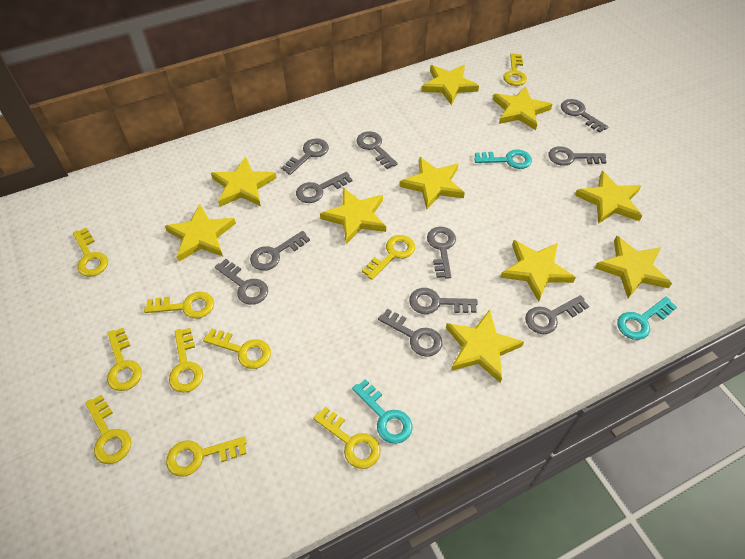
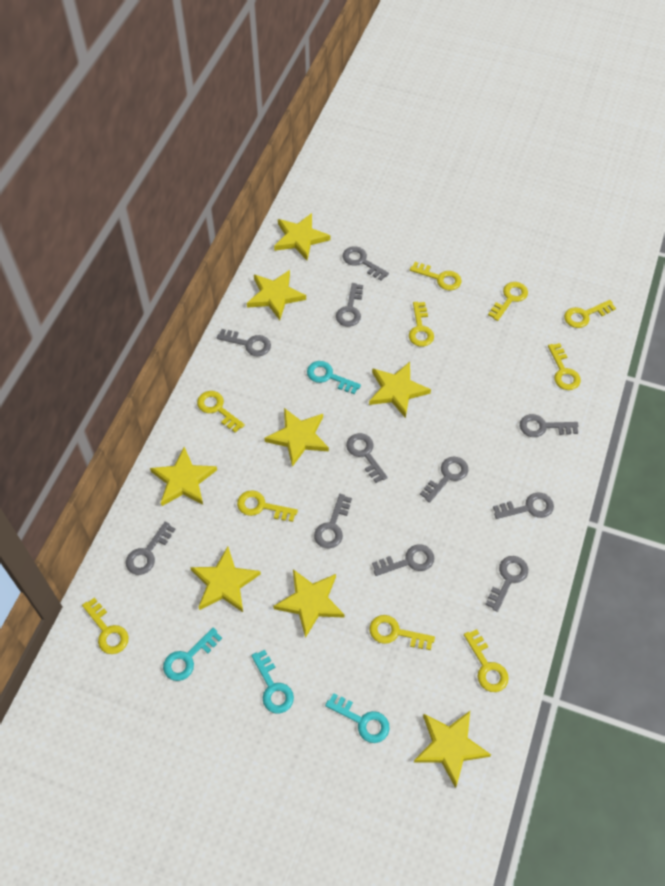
turquoise key: [352,379,413,444] [474,150,532,169] [617,297,677,340] = 3 -> [163,628,222,681] [251,650,294,713] [307,361,361,395] [325,693,390,743] = 4
yellow star: [165,204,236,261] [211,157,277,207] [320,187,386,244] [399,157,465,209] [421,65,479,105] [446,309,524,383] [493,86,552,130] [500,240,576,302] [575,171,642,224] [595,236,672,298] = 10 -> [150,447,217,506] [190,547,261,612] [247,270,306,320] [264,408,329,467] [273,569,345,638] [274,213,330,260] [369,362,431,418] [414,711,491,788] = 8

